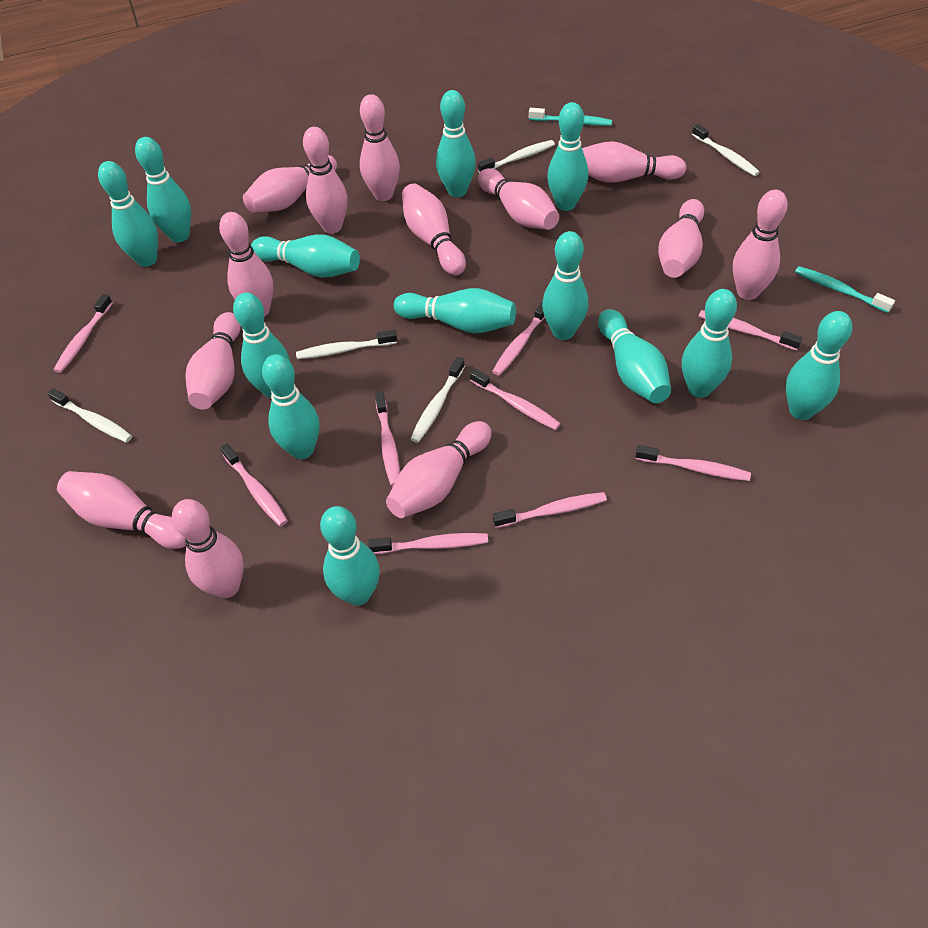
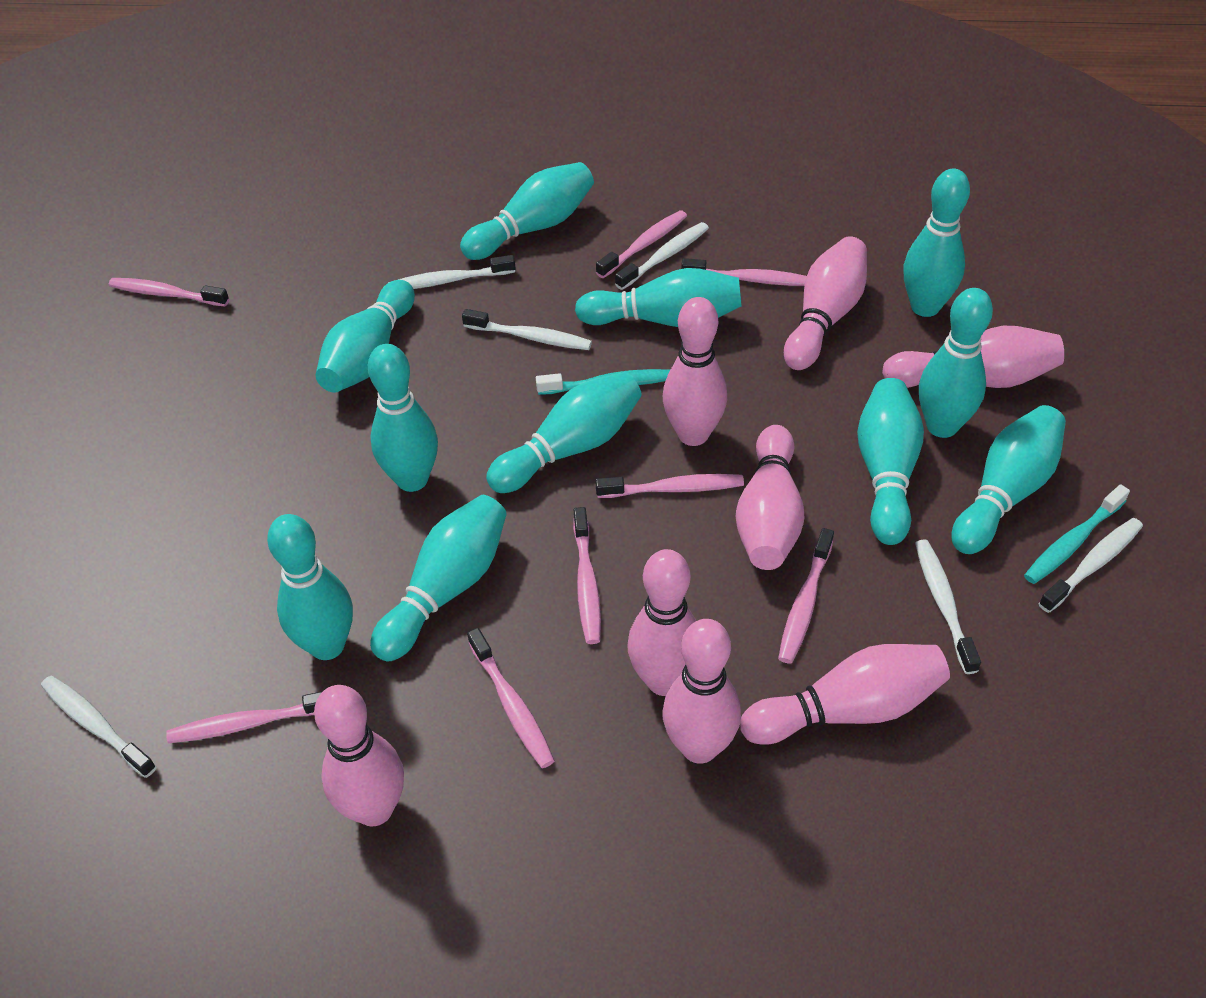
pink bowling pin: [57,471,186,549] [172,499,244,598] [185,312,241,410] [219,212,273,317] [243,155,337,213] [303,127,348,234] [360,94,400,201] [386,421,492,518] [402,183,466,275] [478,168,559,230] [582,141,686,183] [658,199,704,278] [733,190,788,300] = 13 -> [314,685,404,826] [627,549,696,696] [662,619,741,764] [663,297,727,446] [736,425,805,570] [740,644,950,745] [784,236,867,370] [882,326,1064,388] = 8
pink toothbrush: [54,294,113,373] [220,443,288,526] [368,533,488,554] [375,392,400,486] [470,368,561,430] [492,301,545,376] [493,492,607,528] [635,445,751,481] [698,310,802,351] = 9 -> [109,278,229,306] [166,691,323,743] [467,628,555,768] [573,507,601,644] [595,474,744,498] [596,210,687,278] [681,258,807,286] [778,528,834,664] = 8
turquoise bowling pin: [98,161,158,267] [135,137,191,243] [233,292,290,398] [251,235,360,278] [262,354,319,459] [320,506,380,606] [394,288,516,334] [436,90,476,197] [542,231,588,340] [547,102,588,211] [598,309,671,403] [682,289,737,398] [786,311,852,420] = 13 -> [267,514,353,660] [316,280,415,392] [368,344,438,492] [370,495,507,662] [460,162,594,260] [486,372,642,493] [575,268,742,327] [857,378,924,545] [903,169,970,317] [919,288,993,438] [951,405,1066,554] = 11
white toothbrush: [47,388,132,443] [296,330,397,359] [411,357,465,443] [478,140,555,173] [692,124,760,176] = 5 -> [41,676,156,778] [388,255,516,289] [462,309,592,350] [615,222,709,290] [915,539,981,674] [1039,518,1143,613] = 6

